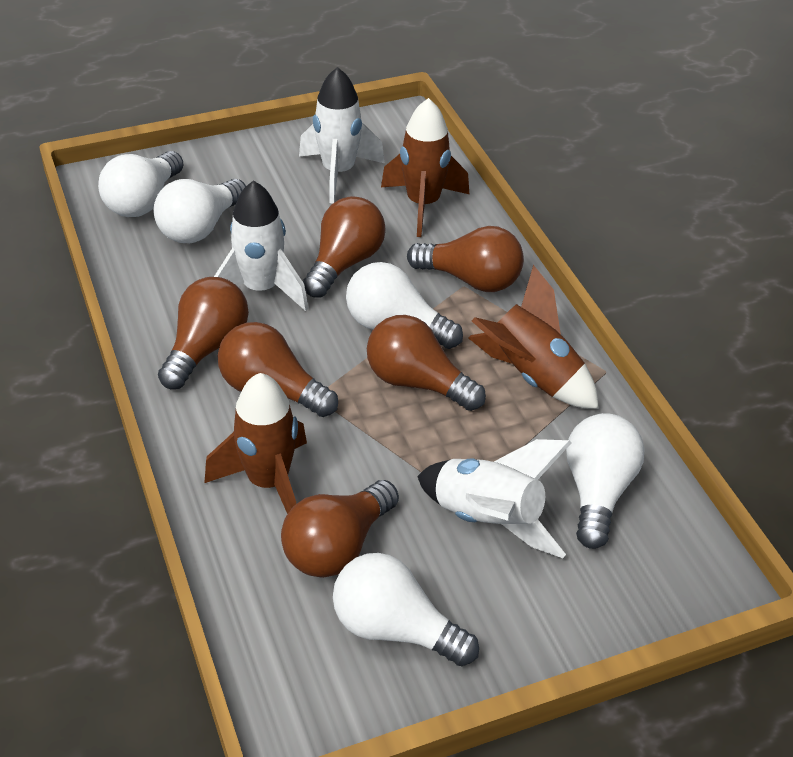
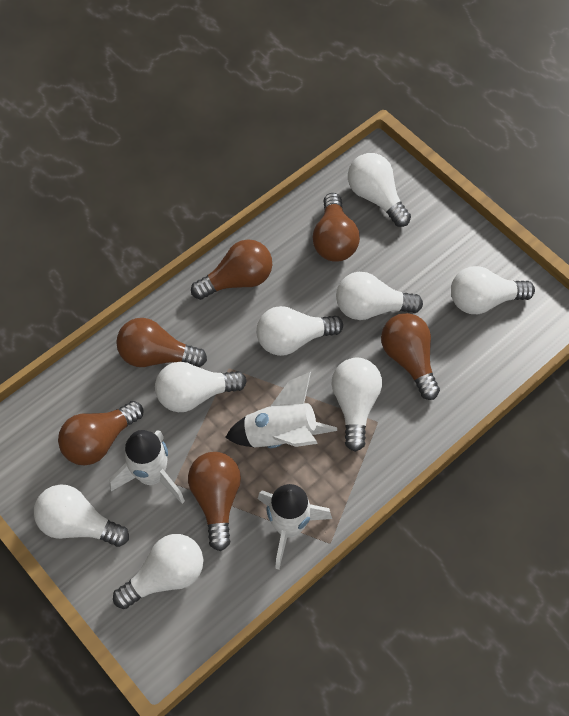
brown rocket: [205,373,307,514] [381,98,469,237] [468,265,599,409] = 3 -> none = 0
white light bulb: [98,151,184,217] [153,179,246,243] [333,553,479,666] [346,262,463,349] [566,413,645,549] = 5 -> [34,484,129,547] [113,534,203,609] [155,362,247,412] [256,306,343,356] [331,358,382,452] [336,272,423,320] [348,153,411,227] [451,266,535,314] = 8

